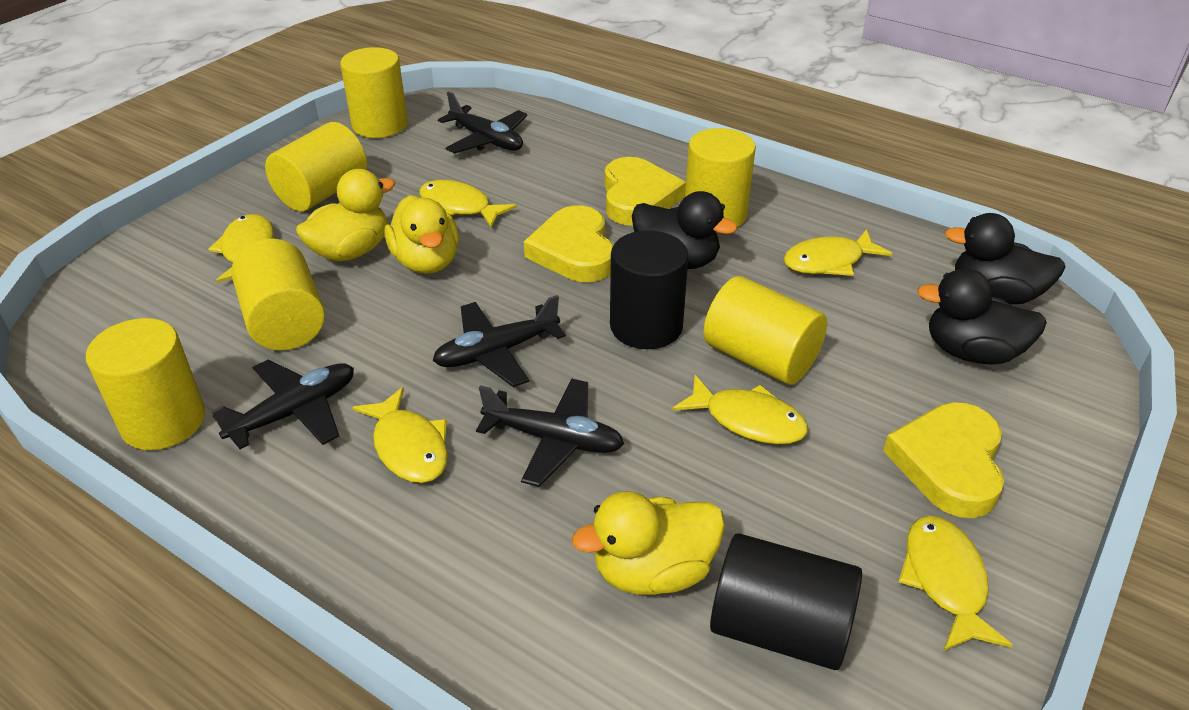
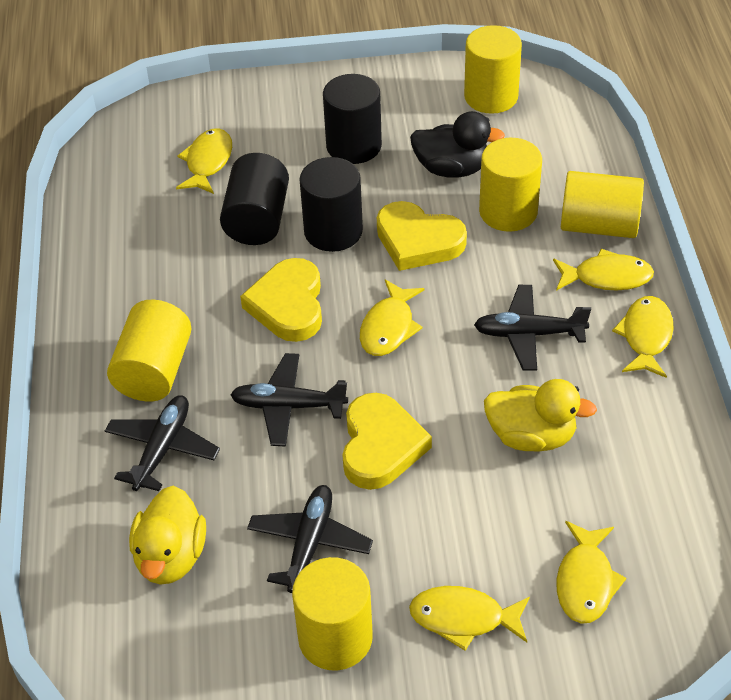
black cylinder: [610,230,689,349] [710,533,862,670] = 2 -> [220,153,289,245] [299,157,363,252] [323,74,382,164] = 3
black duck: [632,191,738,269] [917,268,1047,365] [945,213,1065,304] = 3 -> [410,111,505,178] = 1
yellow cylinder: [86,318,205,450] [231,239,325,351] [265,122,367,212] [340,47,408,138] [685,128,756,227] [703,276,827,385] = 6 -> [107,300,192,402] [292,557,373,670] [464,25,522,114] [479,138,542,232] [561,171,644,238] = 5
yellow duck: [296,169,395,261] [385,195,459,274] [572,491,725,595] = 3 -> [129,486,206,585] [484,379,597,452] = 2

